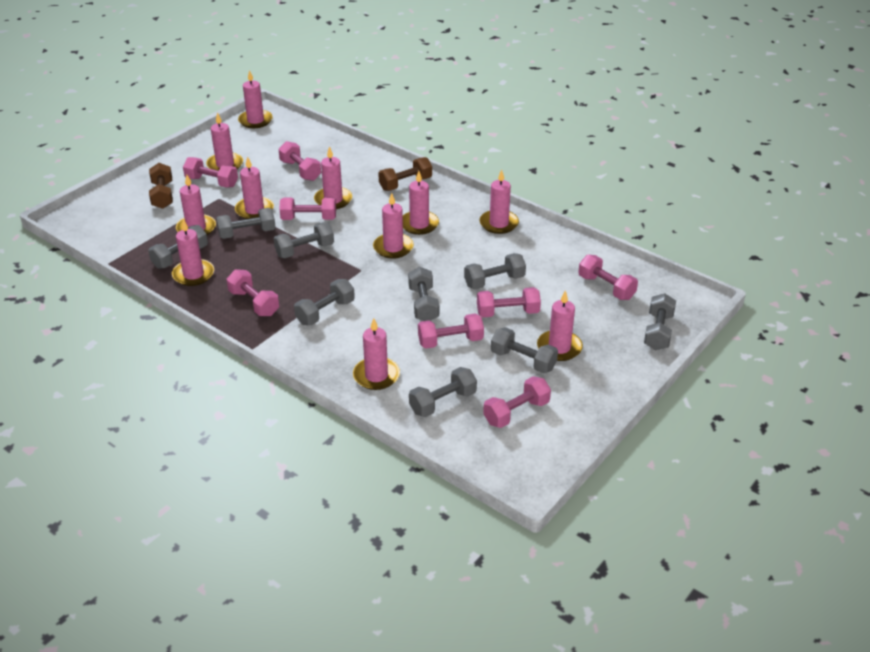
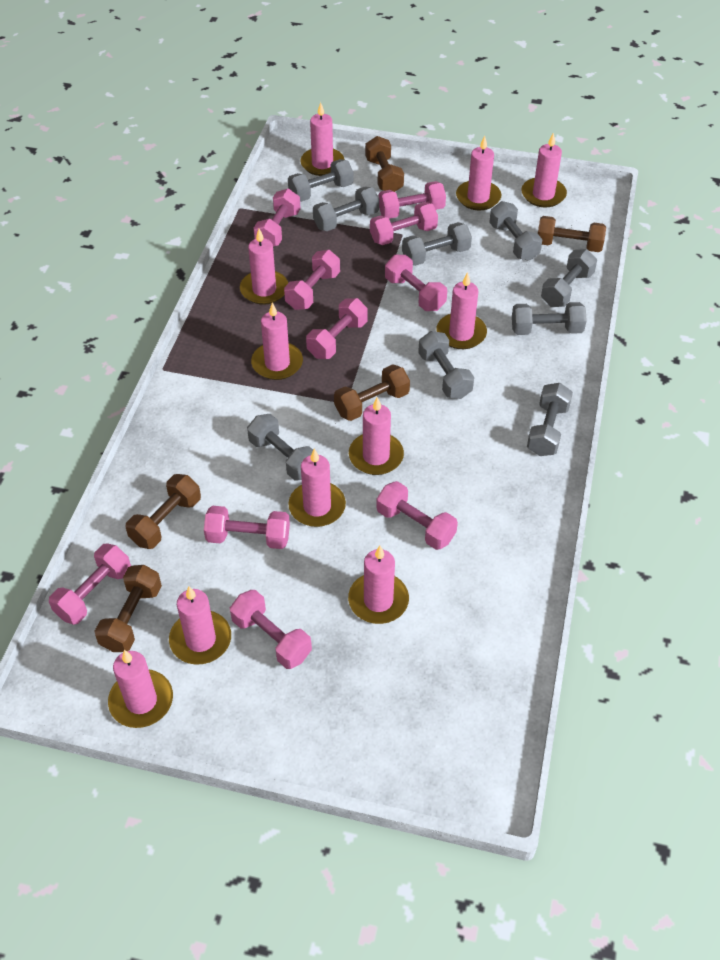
brown dumbbell: [149,163,173,209] [378,157,432,191] = 2 -> [95,565,162,652] [126,474,201,549] [334,364,410,421] [365,136,404,192] [538,216,606,252] = 5
pink dumbbell: [183,157,238,188] [227,269,279,316] [278,141,321,181] [279,197,336,220] [418,313,484,349] [477,287,541,317] [483,376,551,428] [578,255,638,300] = 8 -> [49,543,131,625] [204,506,290,549] [230,590,312,669] [254,189,301,247] [284,250,340,310] [306,298,368,359] [370,202,438,245] [376,481,458,550] [379,181,446,219] [385,255,447,311] = 10

